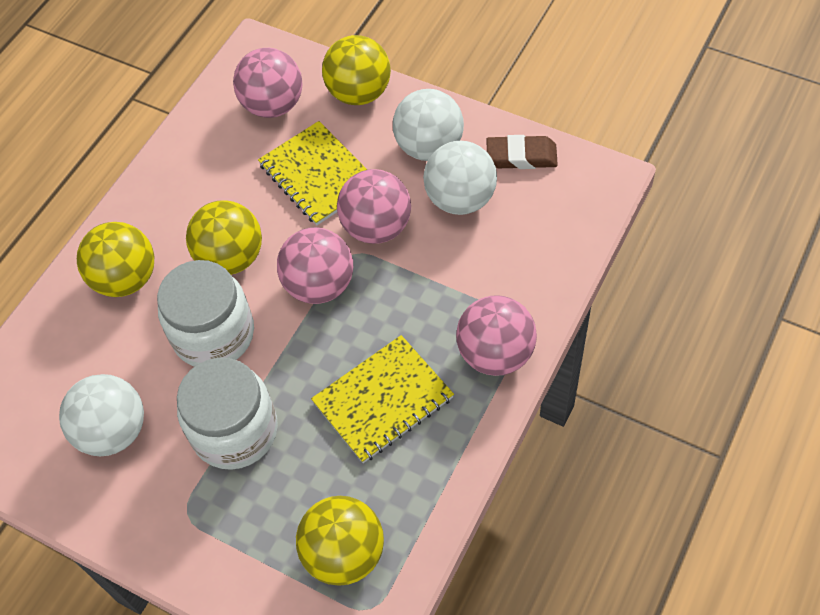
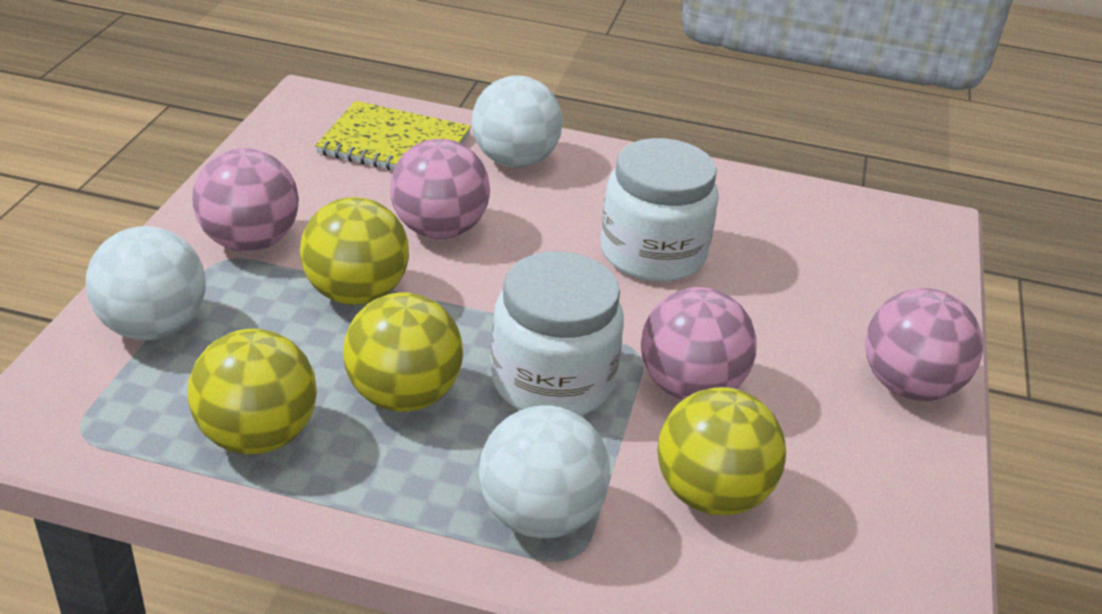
brown eraser: [486,135,558,169] = 1 -> none = 0
yellow notebook: [258,121,367,225] [311,335,454,463] = 2 -> [315,101,471,170] = 1

